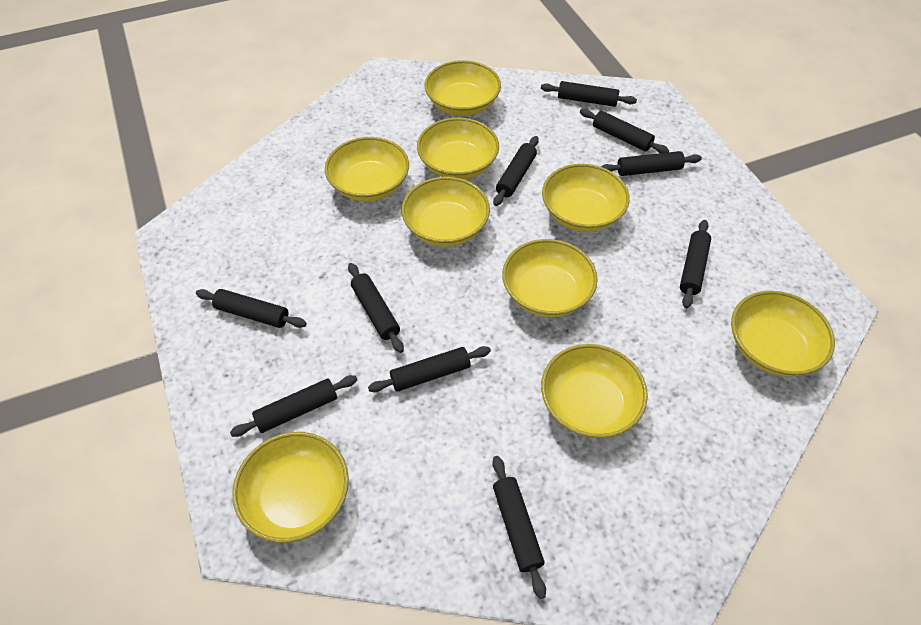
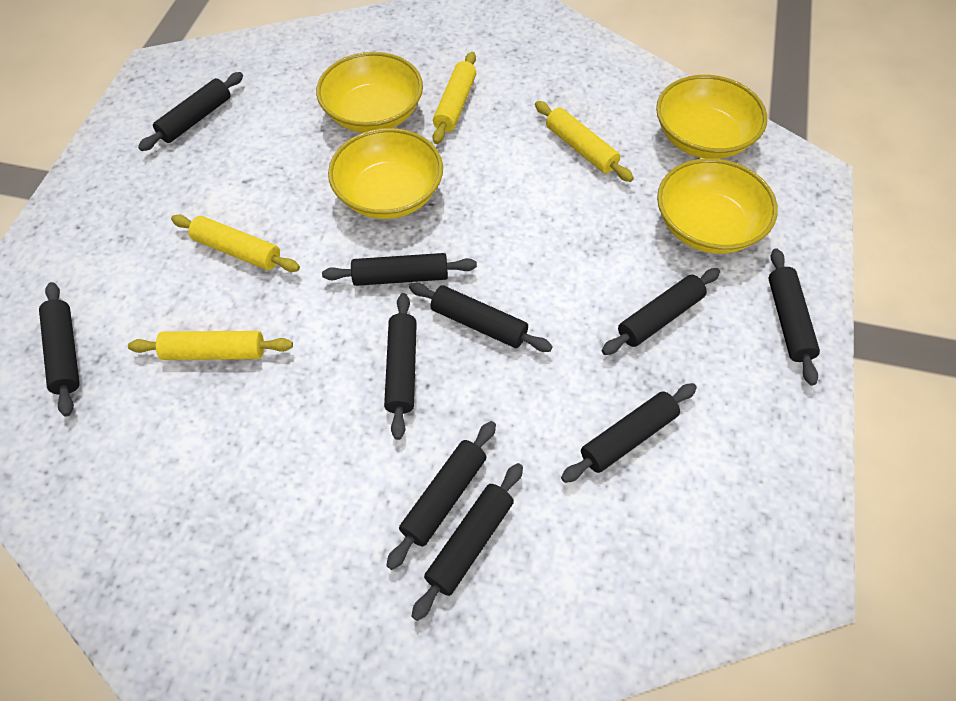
yellow bowl: [232,432,349,543] [325,137,409,202] [402,177,490,247] [417,118,499,180] [425,60,501,116] [502,239,598,317] [541,344,648,438] [542,164,630,232] [731,291,835,376] = 9 -> [316,52,423,133] [328,128,443,219] [656,75,767,159] [657,158,778,253] = 4
yellow rolling pin: none = 0 -> [128,331,293,360] [171,215,300,272] [432,52,476,144] [535,101,634,182] = 4

